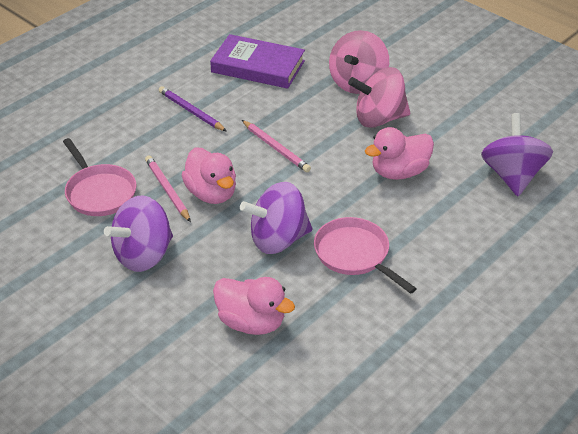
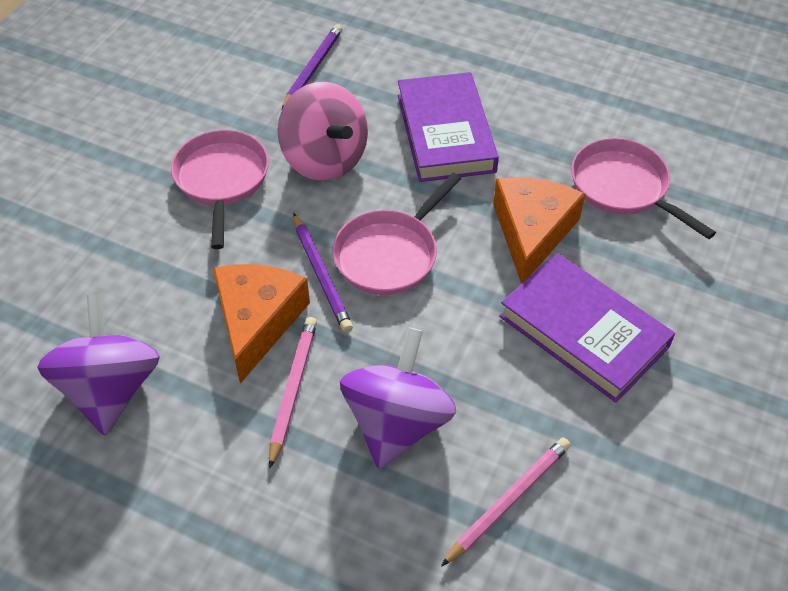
orange cheese: none = 0 -> [213,264,310,384] [493,177,585,284] = 2
pink duck: [182,147,236,204] [213,277,295,335] [365,127,434,180] = 3 -> none = 0
pink pan: [63,138,136,216] [314,217,417,294] = 2 -> [171,130,269,249] [332,173,461,295] [571,138,716,239] = 3
pink spinning top: [329,30,389,94] [348,67,410,128] = 2 -> [277,82,368,181] = 1
purple book: [210,34,305,89] = 1 -> [398,72,499,182] [499,253,675,403] = 2
purple pencil: [159,86,227,131] = 1 -> [281,24,343,111] [293,213,353,333] = 2
purple spinning top: [104,195,173,272] [240,182,312,254] [481,113,553,196] = 3 -> [37,294,160,435] [340,327,456,469] = 2

